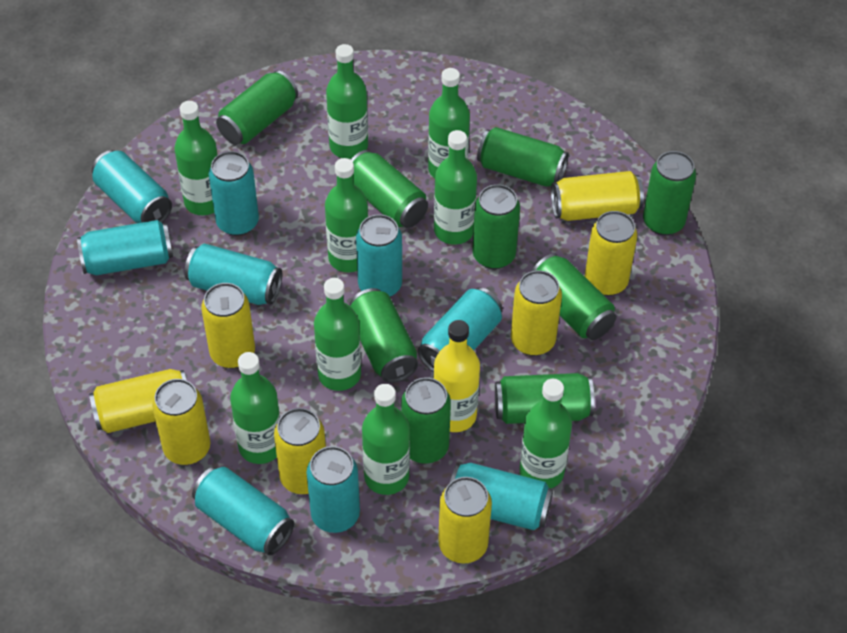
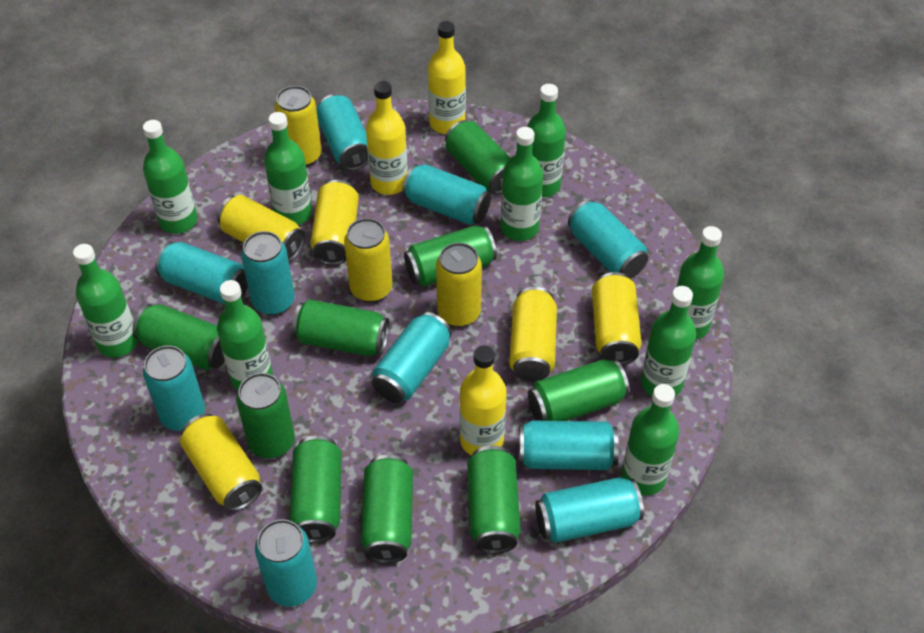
turquoise can: [77,220,173,275] [92,150,172,223] [184,244,282,305] [192,466,294,555] [209,151,259,236] [306,446,360,533] [356,214,402,297] [418,287,503,372] [450,463,553,530] = 9 -> [143,345,205,431] [155,242,248,304] [241,231,295,315] [255,519,317,607] [316,94,368,171] [372,312,452,403] [402,164,491,225] [519,421,619,470] [535,477,644,543] [568,199,648,279] = 10
yellow bottle: [433,320,480,432] = 1 -> [366,81,408,195] [428,21,466,134] [460,346,507,455] = 3

